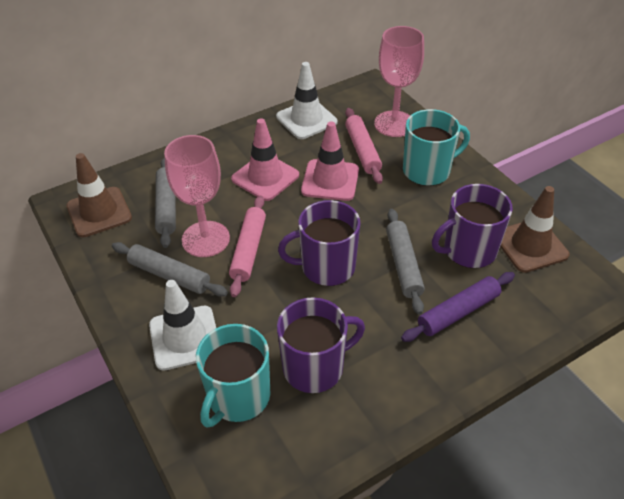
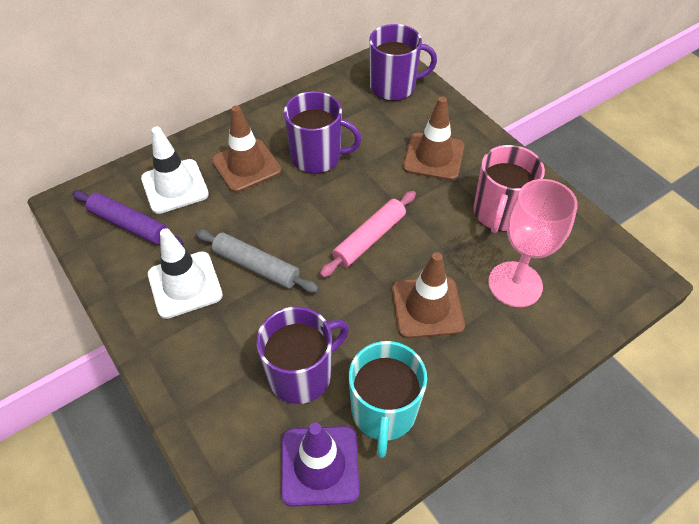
brown traffic cone: [66,153,132,237] [500,186,569,273] = 2 -> [212,105,281,193] [392,252,465,338] [403,96,464,181] = 3
grey rolling pin: [112,242,228,297] [155,158,176,248] [386,209,425,315] = 3 -> [195,229,319,293] = 1
pink goblet: [164,135,230,257] [374,26,424,137] = 2 -> [488,179,578,307] = 1
pink mug: none = 0 -> [473,145,545,233] = 1
pink rolling pin: [229,196,266,297] [345,108,383,184] = 2 -> [320,191,416,278] = 1
pink traffic cone: [231,118,299,201] [301,121,359,201] = 2 -> none = 0
purple traffic cone: none = 0 -> [281,423,359,507] = 1
turquoise mug: [196,324,270,428] [403,109,470,186] = 2 -> [349,341,427,458] = 1

